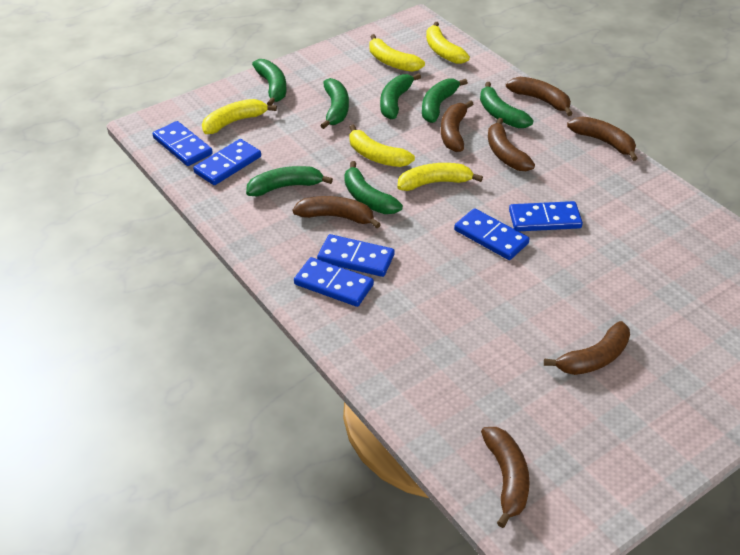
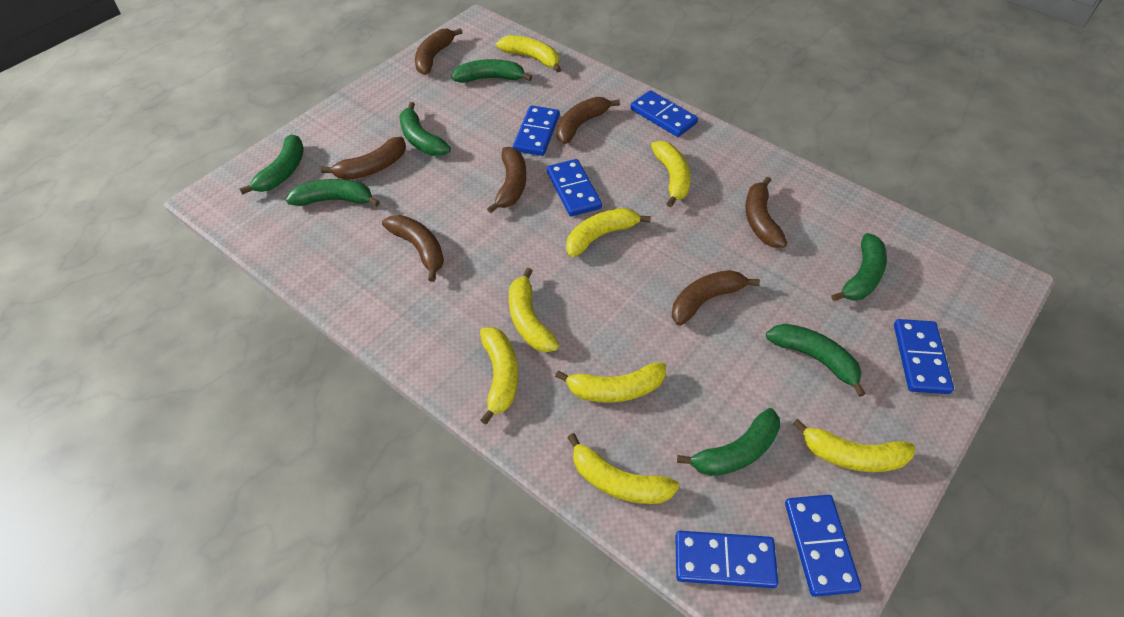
yellow banana: [202,99,277,134] [349,124,415,167] [370,34,425,72] [398,163,483,191] [426,22,470,64] = 5 -> [480,327,518,425] [496,35,561,73] [509,268,559,352] [555,362,666,403] [566,208,651,257] [567,433,679,504] [651,141,691,207] [793,419,915,472] = 8

